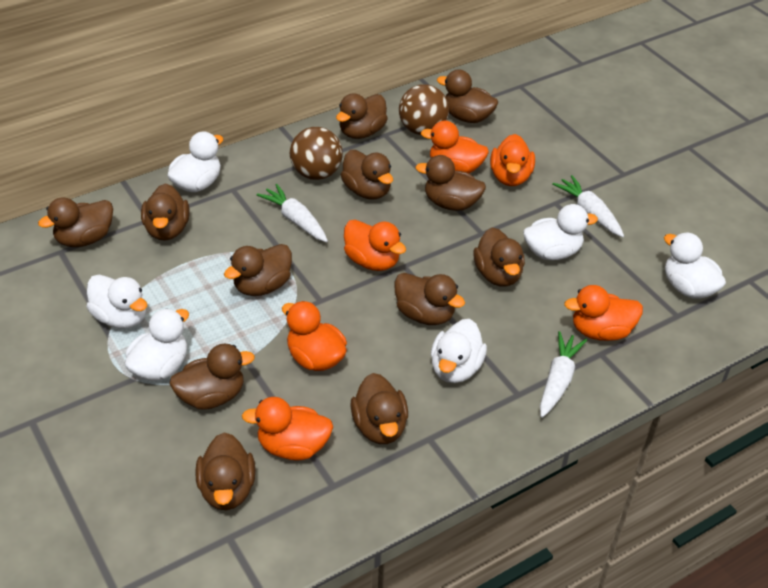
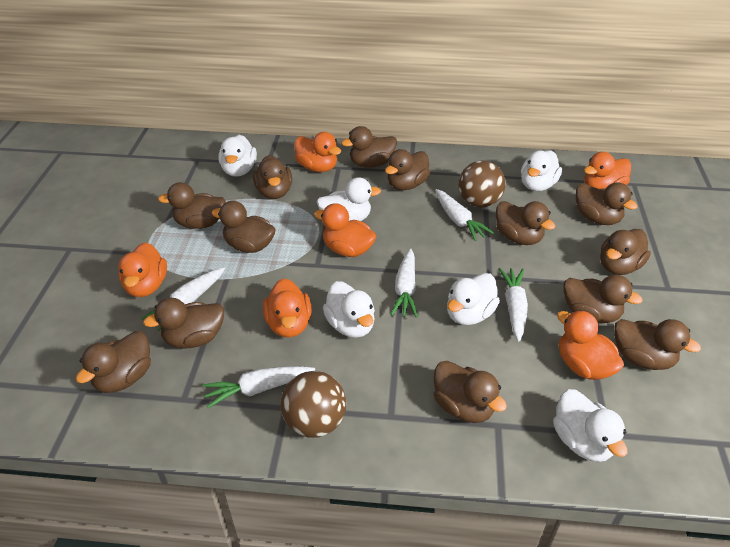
brown duck: [38,197,113,247] [141,183,190,241] [170,344,255,410] [195,432,255,510] [224,244,292,296] [336,93,388,139] [341,150,393,199] [350,373,408,444] [394,273,465,325] [415,155,486,211] [437,70,498,123] [473,227,525,287] = 12 -> [76,331,151,393] [143,298,224,348] [158,182,226,229] [212,201,276,253] [253,155,292,199] [341,126,397,168] [385,149,430,190] [433,361,507,423] [496,201,555,245] [563,275,643,323] [576,182,638,225] [600,229,651,275] [614,319,701,370] = 13
white carrot: [256,184,328,242] [540,331,587,418] [553,175,624,237] = 3 -> [141,267,225,331] [202,366,315,408] [391,248,418,318] [435,189,494,241] [498,268,528,342] = 5

